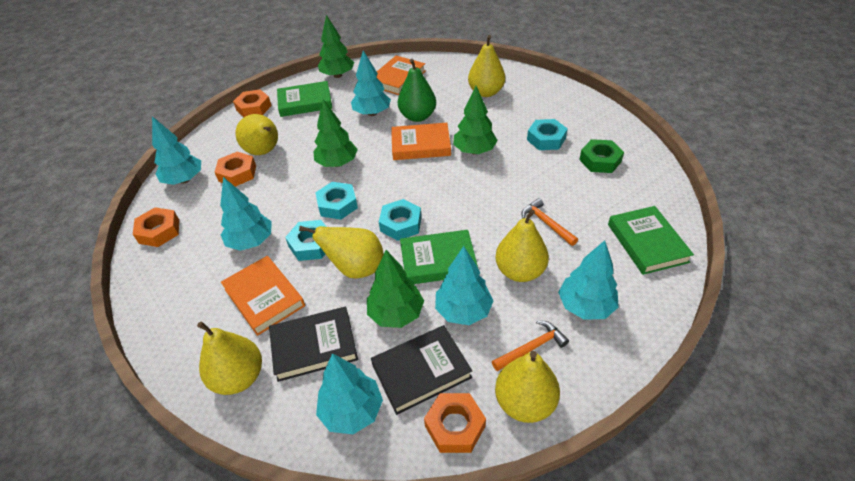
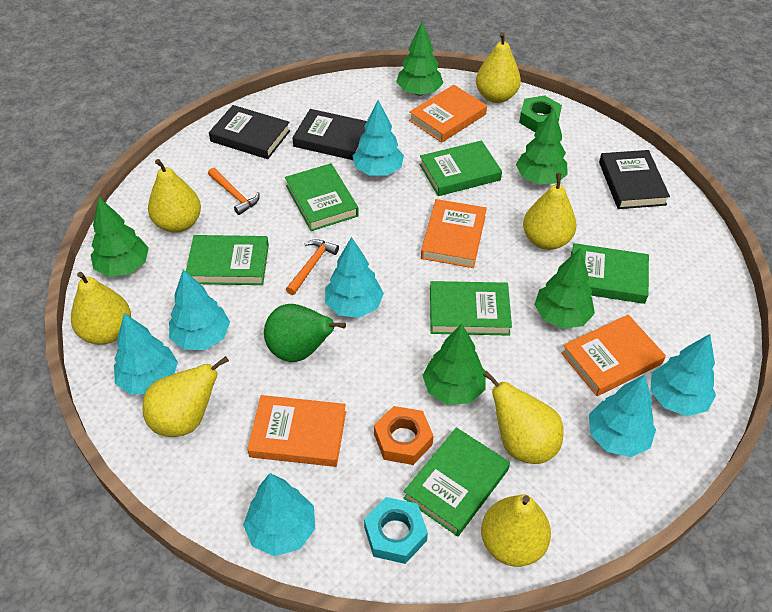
black book: [269,307,358,382] [371,325,472,415] = 2 -> [209,105,290,159] [292,109,367,160] [599,150,670,209] = 3
green book: [277,81,332,117] [400,230,478,284] [608,206,694,275] = 3 -> [186,235,269,285] [285,163,359,231] [403,427,510,537] [420,140,502,196] [430,281,512,336] [571,243,649,304] = 6
green tree: [314,99,358,167] [318,15,354,78] [367,250,424,328] [453,86,498,154] = 4 -> [91,197,149,277] [396,21,443,96] [422,323,486,405] [516,108,568,184] [534,248,595,329] = 5
orange book: [221,256,305,336] [377,56,425,95] [391,123,451,160] = 3 -> [247,395,346,467] [409,85,487,143] [421,199,487,268] [561,314,666,396] = 4
orange nut: [133,207,179,247] [215,152,256,187] [233,90,272,117] [424,393,486,453] = 4 -> [374,406,434,465] = 1
turquoise nut: [285,220,327,261] [315,182,358,220] [379,199,422,241] [527,119,568,150] = 4 -> [364,497,428,564] = 1
turquoise tree: [152,116,201,185] [220,177,272,251] [316,353,383,434] [351,50,391,116] [435,246,494,325] [558,240,619,320] = 6 -> [114,313,178,395] [169,269,230,350] [243,473,315,556] [325,237,384,318] [353,100,404,176] [589,374,656,457] [650,334,716,416] = 7
yellow pear: [197,321,262,395] [235,114,278,155] [299,226,384,278] [468,35,505,97] [495,209,549,282] [495,351,560,423] = 6 -> [71,272,131,345] [142,356,229,437] [148,159,201,233] [476,32,521,103] [481,494,551,567] [483,370,564,464] [523,173,576,250] = 7

